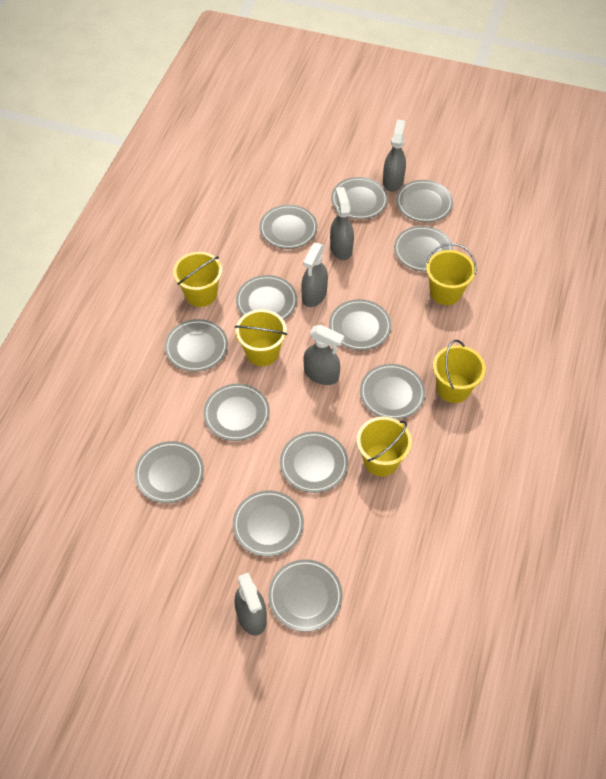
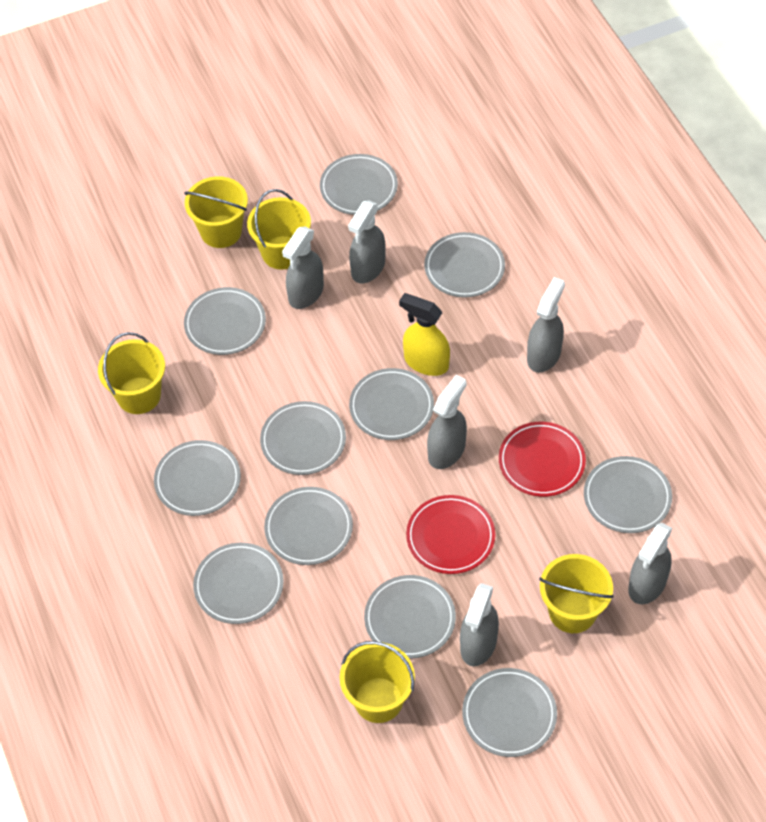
grey plate: [135,441,204,503] [164,319,228,372] [203,383,270,441] [233,490,304,557] [236,275,297,320] [259,205,318,249] [268,559,343,632] [280,432,348,493] [329,299,391,350] [331,177,388,219] [360,364,425,420] [394,226,453,272] [396,180,453,222] = 13 -> [154,440,241,516] [184,287,266,355] [193,543,284,624] [260,401,346,475] [264,487,353,565] [320,154,398,215] [349,368,434,440] [364,575,456,659] [424,232,505,298] [462,668,557,757] [584,456,672,533] = 11
grey spray bottle: [234,573,267,636] [301,243,328,307] [304,324,344,385] [330,187,354,260] [383,120,406,192] = 5 -> [282,226,324,309] [348,201,386,283] [427,375,467,469] [460,583,499,666] [527,277,565,373] [628,523,672,604] = 6
red plate: none = 0 -> [406,495,495,574] [499,422,586,497] = 2
yellow spray bottle: none = 0 -> [399,293,450,376] = 1

